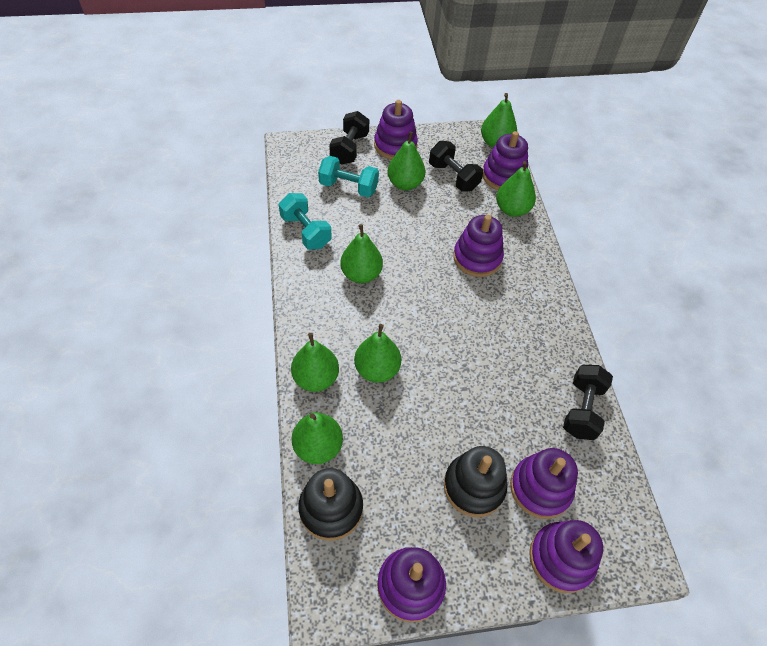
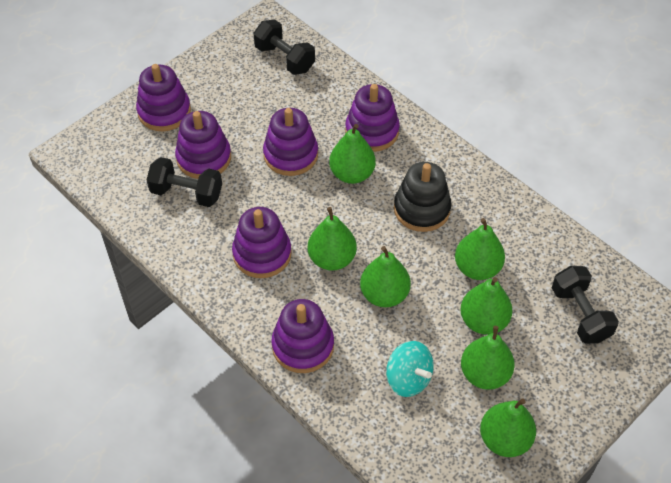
black stacking toy: [298,468,363,541] [444,446,508,517] = 2 -> [394,162,452,232] = 1
turquoise dumbbell: [279,193,332,249] [318,156,379,197] = 2 -> none = 0
turquoise spinning top: none = 0 -> [386,341,434,397] = 1

